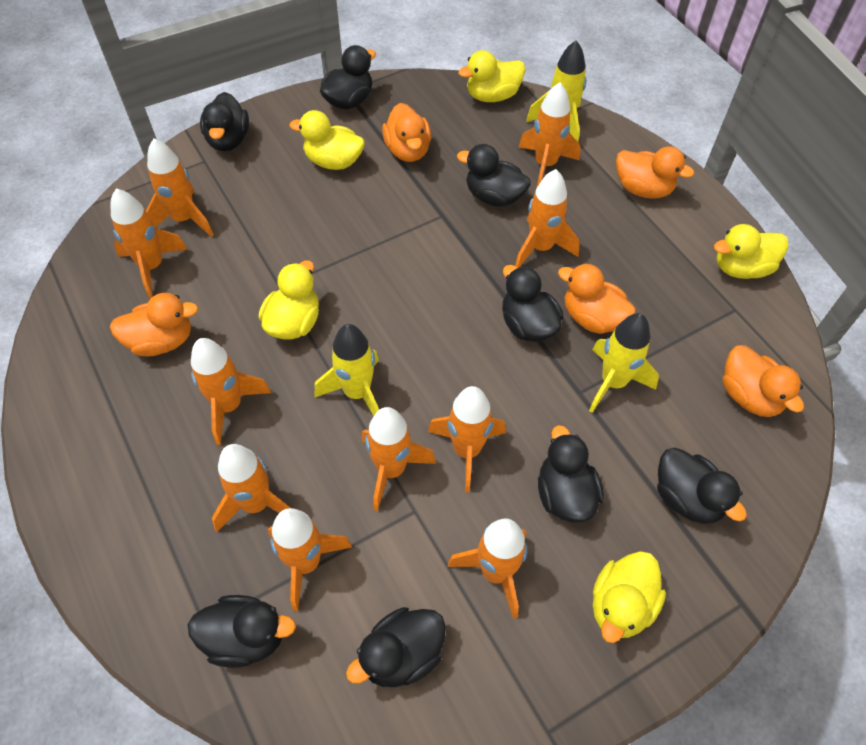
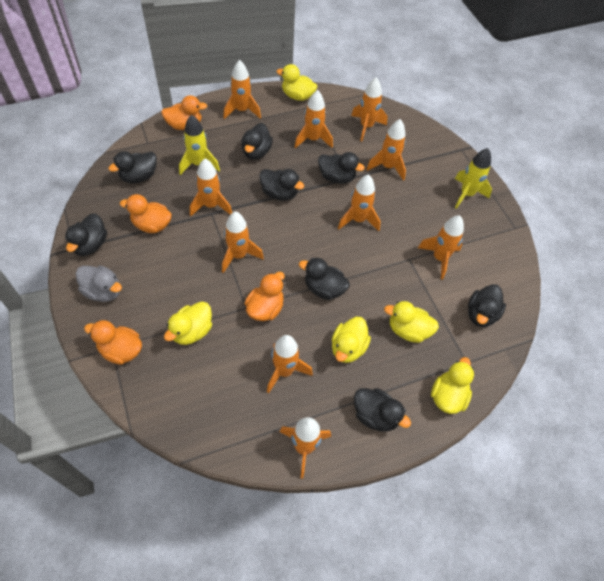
grey duck: none = 0 -> [76,266,122,302] = 1
orange duck: [110,293,198,356] [382,103,431,162] [558,263,636,334] [616,146,694,199] [723,345,804,417] = 5 -> [84,320,142,365] [120,194,172,233] [161,95,207,130] [244,272,285,321] = 4
yellow rocket: [315,324,379,416] [526,40,586,142] [589,313,659,413] = 3 -> [179,115,220,175] [455,148,492,209] = 2

